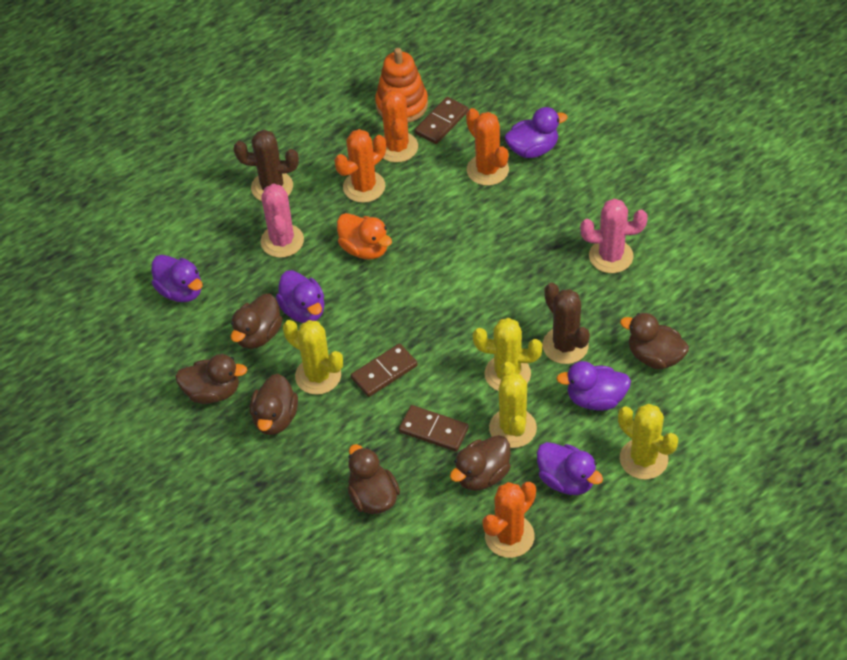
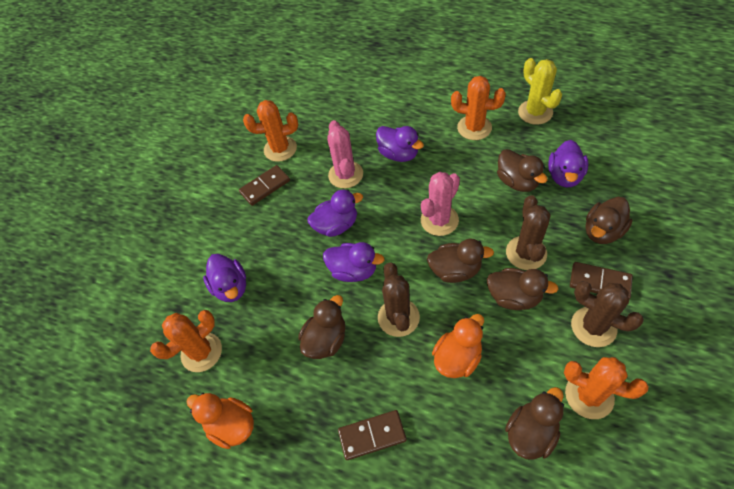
brown cactus: [234,130,299,201] [542,282,590,364] = 2 -> [378,263,420,337] [506,195,551,270] [571,281,644,347] = 3
orange duck: [337,213,392,260] = 1 -> [187,393,254,449] [432,314,484,378] = 2
orange stacking toy: [375,48,428,123] = 1 -> none = 0
yellow cactus: [283,320,343,395] [473,318,542,391] [489,362,537,448] [618,404,678,480] = 4 -> [518,58,562,125] = 1

